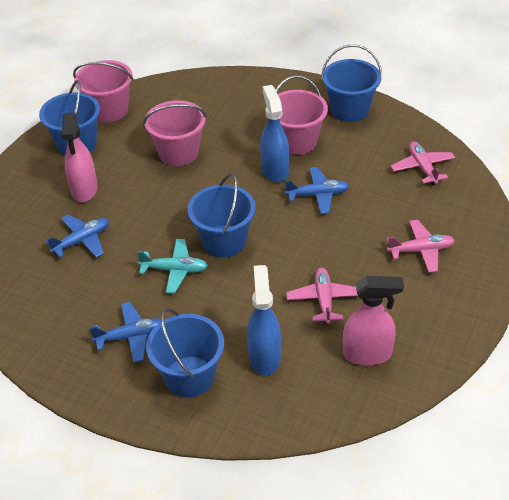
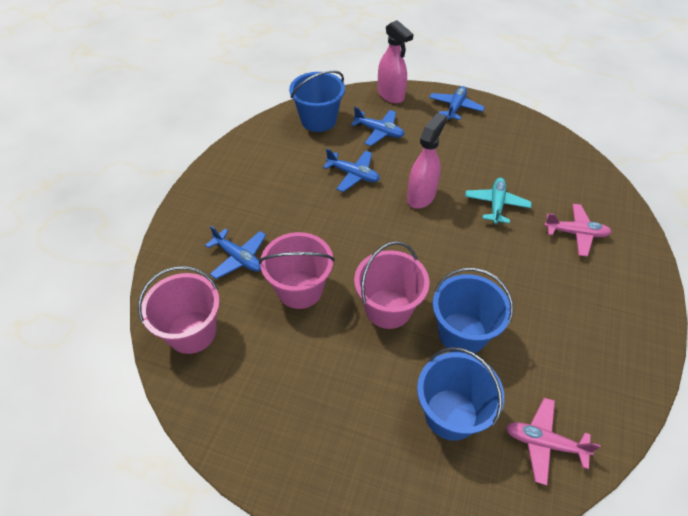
blue bucket: [39,80,100,155] [146,308,224,398] [188,173,256,257] [321,44,382,122] = 4 -> [289,70,345,132] [417,347,504,441] [433,268,513,353] = 3
blue plane: [46,214,109,258] [89,302,161,363] [285,167,349,214] = 3 -> [205,226,266,279] [323,149,380,192] [351,107,405,146] [429,86,485,121] = 4
blue spray bottle: [247,265,281,375] [260,85,289,182] = 2 -> none = 0
pink plane: [286,268,358,324] [387,220,455,273] [391,142,455,185] = 3 -> [506,398,601,485] [544,204,612,257] = 2

